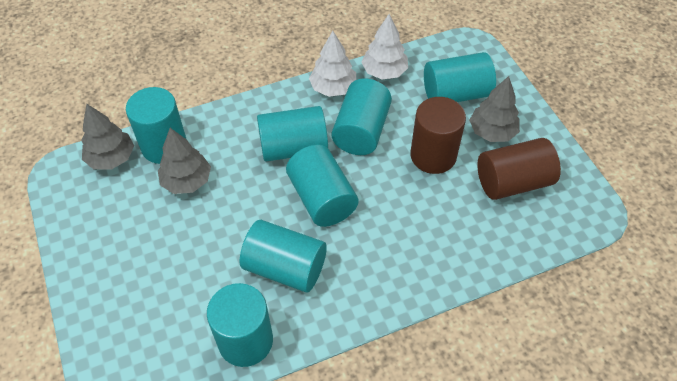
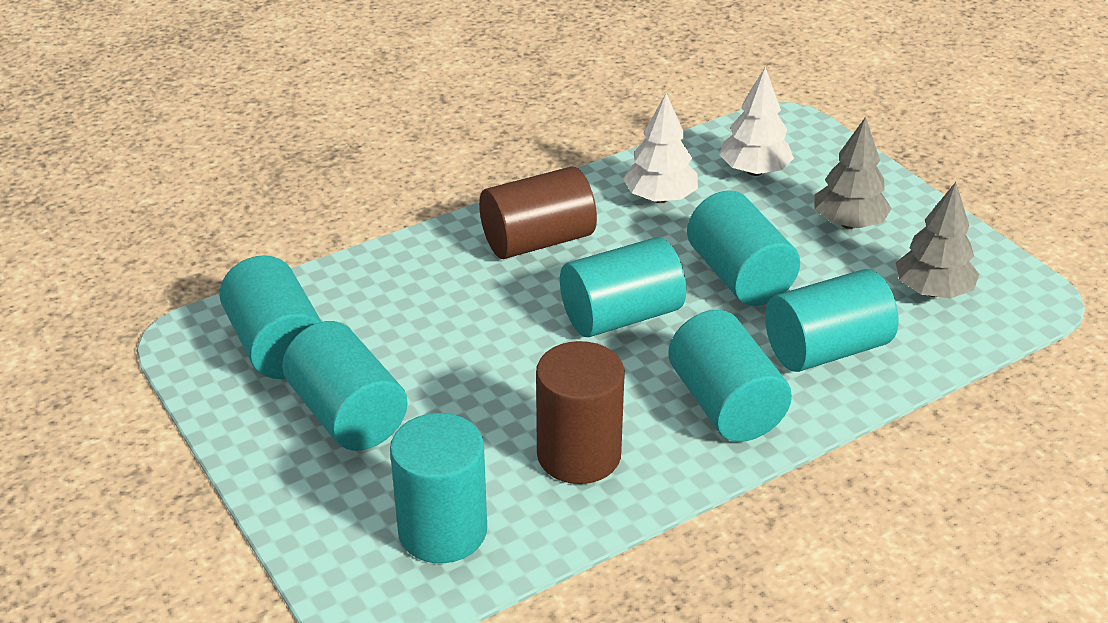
grey tree: [81,104,134,170] [158,128,211,194] [469,76,520,142] = 3 -> [814,117,892,229] [896,182,979,299] = 2

